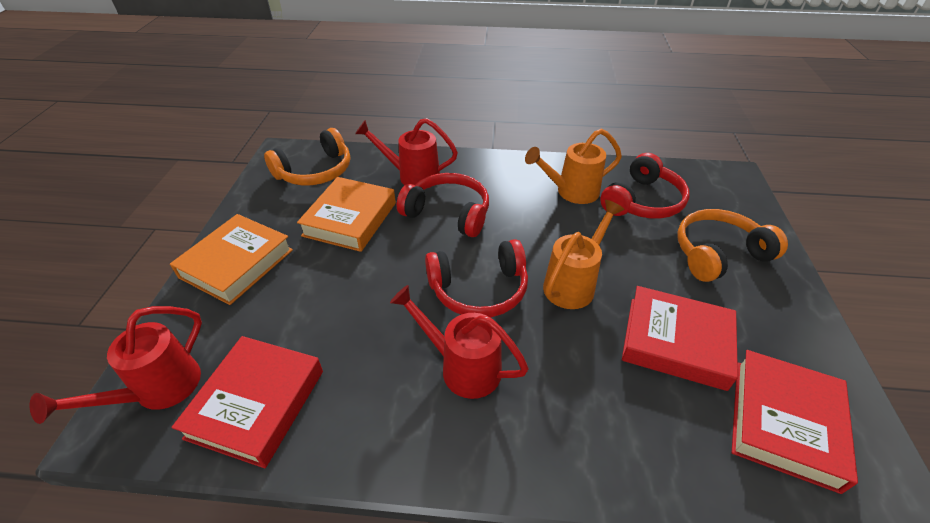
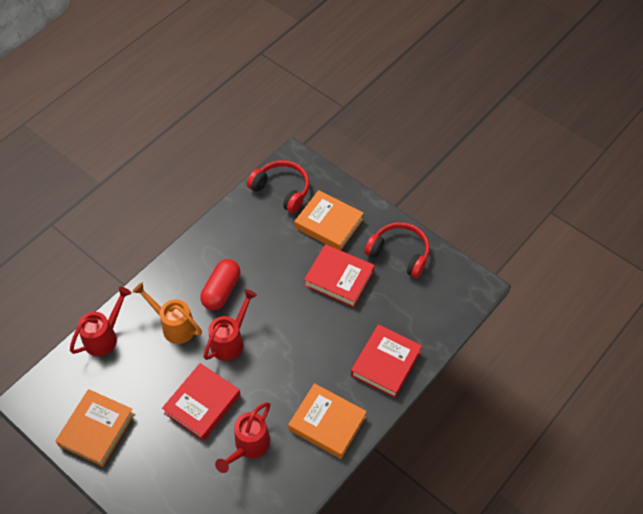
orange book: [170,214,293,305] [297,177,396,252] = 2 -> [55,389,135,467] [288,383,367,459] [295,190,364,250] = 3
orange headphones: [264,128,350,185] [677,209,788,282] = 2 -> none = 0
orange watering can: [525,128,622,204] [543,200,625,309] = 2 -> [133,282,202,344] = 1
red capsule: none = 0 -> [200,259,240,310] = 1
red headphones: [397,173,489,237] [425,239,528,317] [600,153,690,219] = 3 -> [247,160,309,213] [365,222,430,278] = 2

